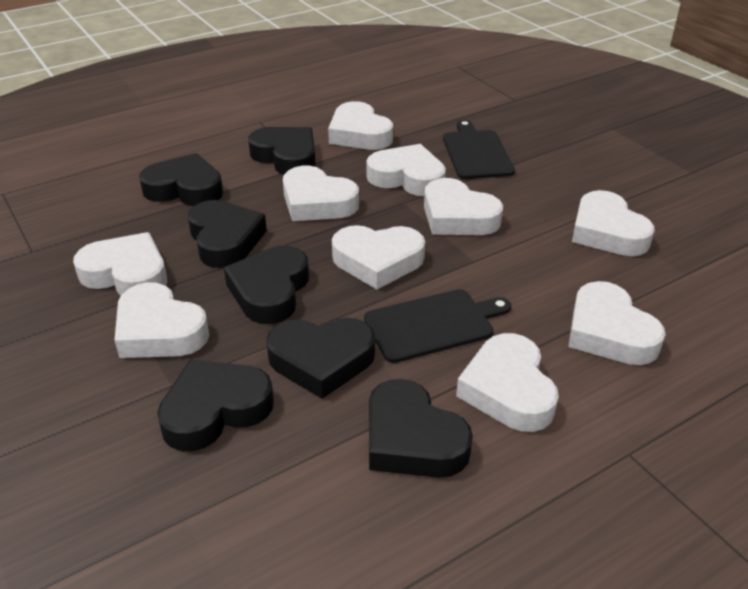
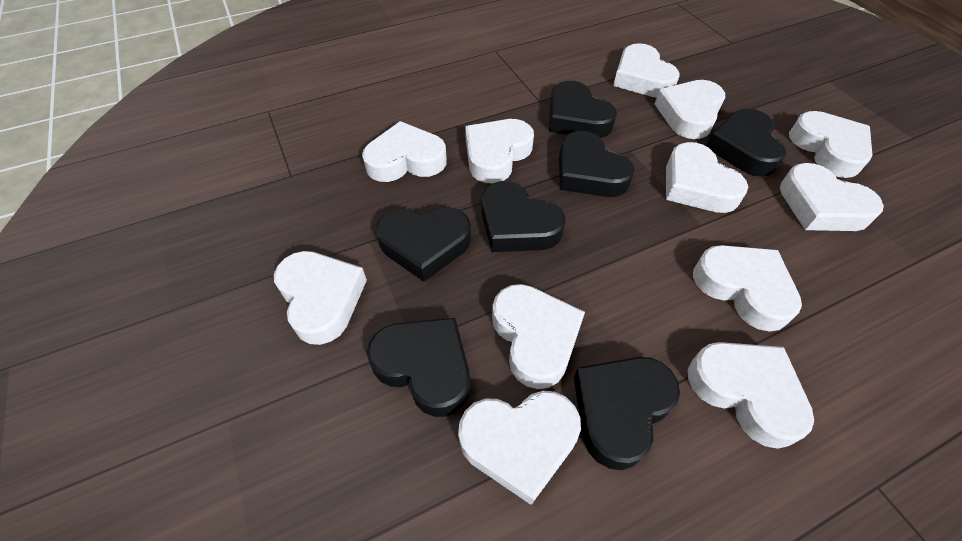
black cutting board: [364,289,511,363] [443,120,515,179] = 2 -> none = 0
white heart: [73,232,167,296] [114,282,210,358] [283,166,359,221] [328,101,393,150] [332,225,425,289] [366,144,446,196] [424,178,503,235] [456,333,559,432] [568,281,665,365] [572,190,655,256] = 10 -> [274,251,367,345] [362,121,447,182] [458,391,581,505] [465,119,534,183] [492,284,585,389] [613,43,679,97] [655,80,725,139] [666,142,748,213] [688,342,814,449] [693,245,802,331] [780,163,884,231] [789,111,872,178] = 12

